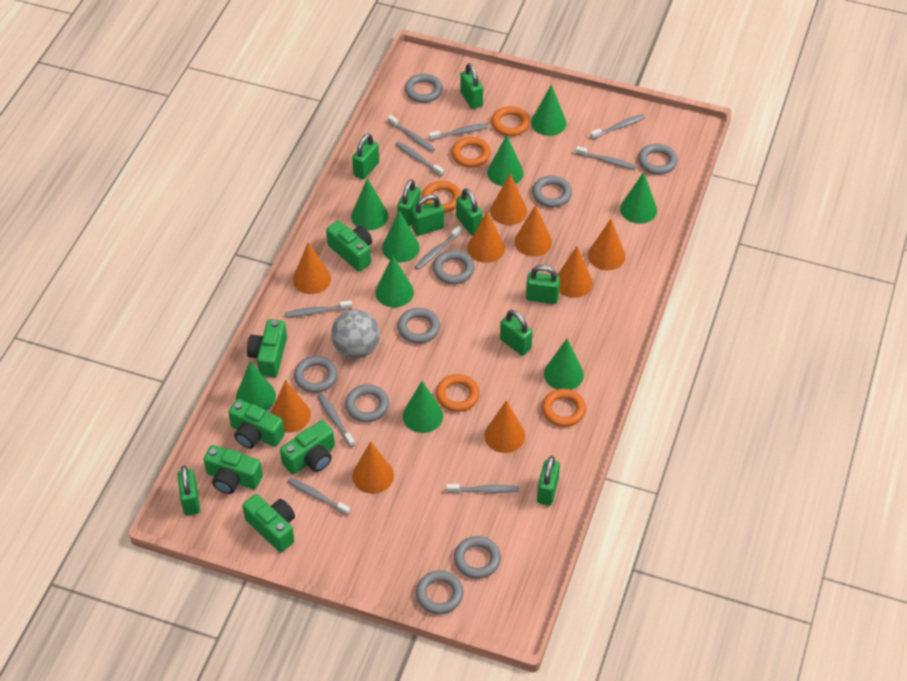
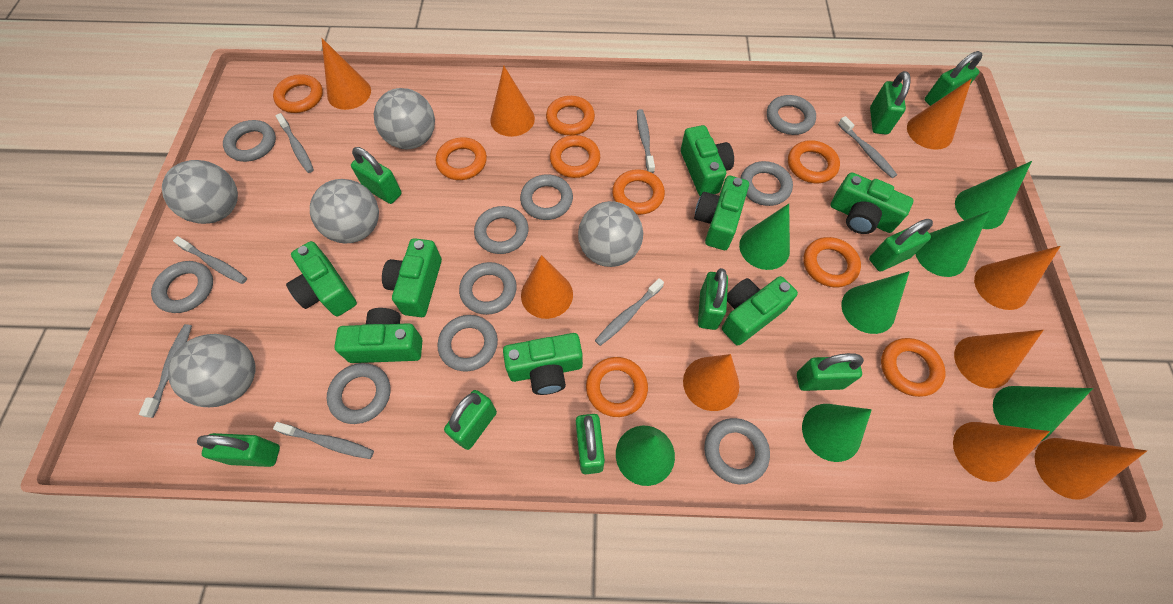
green camera: [203,445,263,494] [228,399,285,449] [242,494,295,552] [247,319,287,377] [280,420,335,474] [326,220,372,271] = 6 -> [286,241,357,316] [334,308,423,363] [382,238,442,317] [503,333,583,395] [681,125,734,196] [694,176,749,250] [722,276,798,346] [830,172,914,234] = 8
green cone: [236,362,276,411] [351,178,388,230] [375,256,414,307] [382,210,420,262] [403,381,443,433] [487,135,524,186] [531,85,566,136] [544,339,584,390] [620,172,657,224] = 9 -> [616,426,675,486] [739,204,790,270] [802,404,872,462] [841,271,910,334] [916,211,990,277] [955,161,1032,229] [993,386,1093,441] = 7
grey ball: [331,309,380,358] = 1 -> [162,160,238,224] [168,334,256,407] [310,179,379,244] [374,88,435,150] [578,201,643,267] = 5
grey ring: [294,356,338,393] [345,384,389,422] [397,308,440,343] [405,73,443,103] [416,570,463,614] [433,250,474,284] [454,536,501,579] [532,175,572,207] [638,144,678,175] = 9 -> [151,261,213,313] [223,120,276,162] [327,363,390,424] [438,315,498,371] [459,262,517,315] [474,206,528,254] [520,174,573,220] [704,418,770,484] [741,161,793,206] [767,95,816,135] = 10
grey toothbrush: [285,300,352,317] [288,478,350,516] [318,394,355,447] [388,115,435,152] [395,141,444,176] [414,226,462,270] [429,123,489,141] [446,484,519,493] [575,146,636,170] [590,114,645,140] = 10 -> [139,324,192,418] [173,236,247,284] [273,422,374,459] [276,113,314,173] [595,278,664,346] [637,109,655,173] [838,116,897,178] = 7
orange ring: [422,181,462,213] [436,374,480,412] [452,137,491,168] [491,106,530,136] [542,389,586,427] = 5 -> [273,74,323,113] [436,137,487,180] [546,96,595,136] [550,135,600,178] [586,357,648,417] [612,169,665,215] [788,140,840,183] [803,237,861,287] [881,338,946,397] = 9

